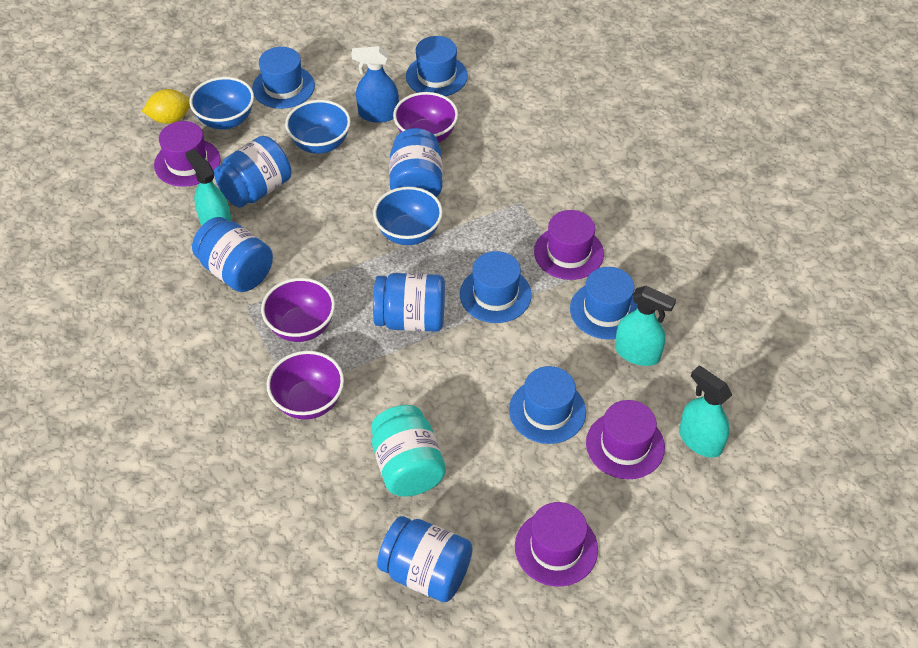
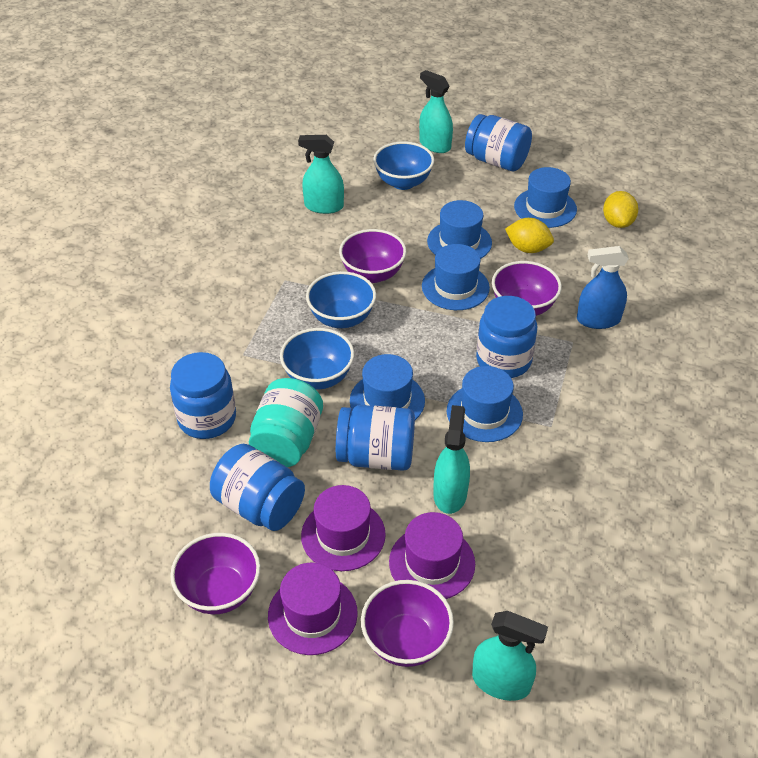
purple bowl: [261,278,335,342] [267,351,344,420] [393,92,458,143] = 3 -> [170,533,260,614] [339,229,406,283] [361,580,454,667] [492,261,562,316] = 4
purple hat: [154,121,221,187] [515,502,598,586] [534,210,604,280] [586,400,665,479] = 4 -> [268,563,358,655] [301,485,386,571] [389,512,475,599] = 3
turquoise spray bottle: [185,149,232,226] [615,286,676,366] [679,366,732,458] = 3 -> [298,135,344,214] [419,70,453,153] [433,405,470,514] [472,611,548,701] = 4
yellow lemon: [142,89,190,124] = 1 -> [505,218,554,253] [603,191,638,228] = 2

